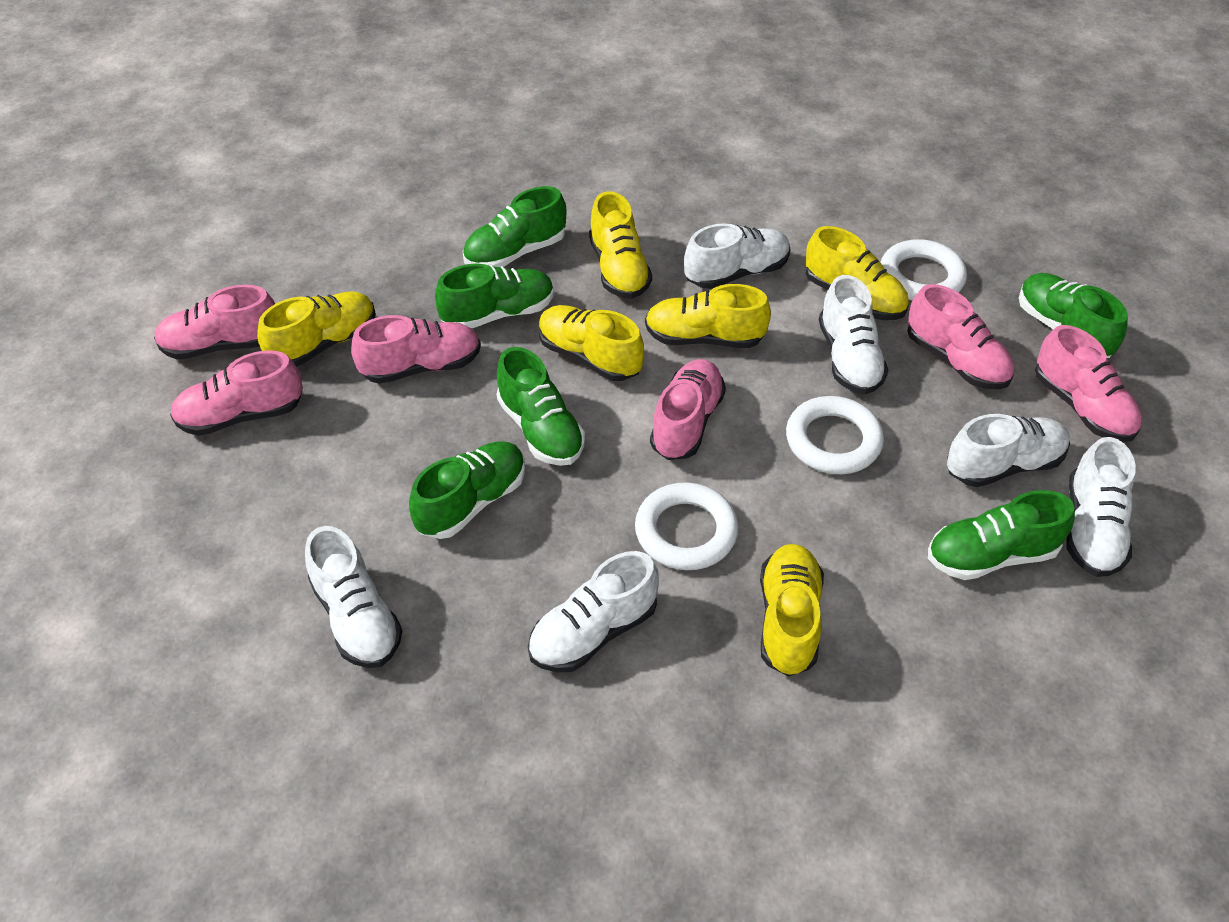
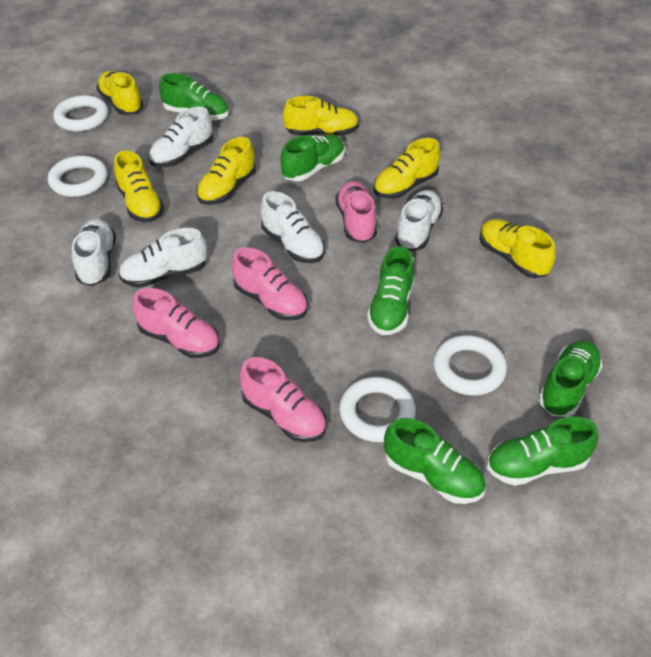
pink shoe: [154,285,275,360] [170,351,303,436] [351,315,481,384] [650,359,726,460] [907,284,1014,389] [1035,325,1142,442] = 6 -> [133,288,220,358] [231,247,308,320] [239,357,326,442] [335,181,377,243] = 4
white ring: [635,482,738,570] [786,396,884,474] [880,239,967,300] = 3 -> [48,155,107,197] [53,95,108,132] [339,377,416,442] [433,335,507,396] = 4
white shoe: [305,526,402,668] [528,551,659,672] [684,223,791,289] [819,275,888,395] [947,414,1070,487] [1067,437,1136,577] = 6 -> [72,219,116,286] [118,228,207,288] [149,107,213,167] [260,191,325,263] [395,190,443,251] = 5

